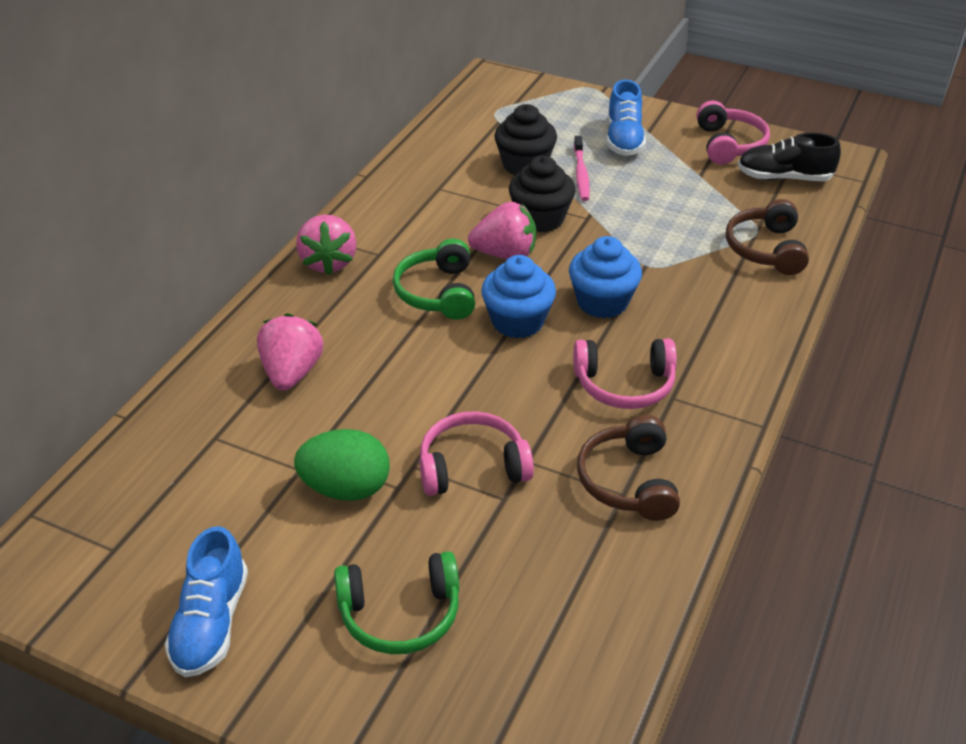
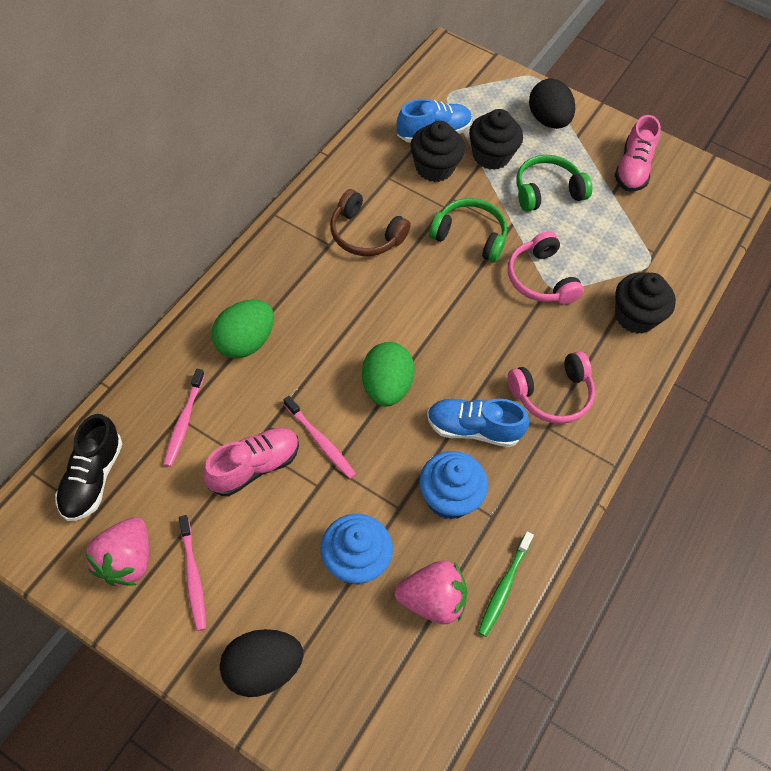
black cupcake: [494,104,557,176] [509,156,576,232] = 2 -> [410,121,465,182] [469,109,523,170] [615,272,676,334] = 3
black egg: none = 0 -> [220,629,304,697] [529,78,575,129] = 2
brown headphones: [577,415,680,521] [726,199,809,275] = 2 -> [330,189,411,256] = 1
green egg: [294,429,390,501] = 1 -> [212,299,274,359] [362,342,415,406] = 2
green toothbrush: none = 0 -> [478,531,534,637] = 1
pink headphones: [420,411,534,496] [573,339,677,409] [696,100,770,165] = 3 -> [508,231,584,305] [508,351,595,424] = 2
pink shoe: none = 0 -> [203,428,299,496] [615,115,661,192] = 2
pink strawberry: [257,313,323,390] [296,214,356,275] [468,202,536,259] = 3 -> [85,517,149,586] [394,561,467,624] = 2
pink toothbrush: [574,136,590,201] = 1 -> [163,369,205,467] [179,515,206,631] [284,396,356,479] = 3

